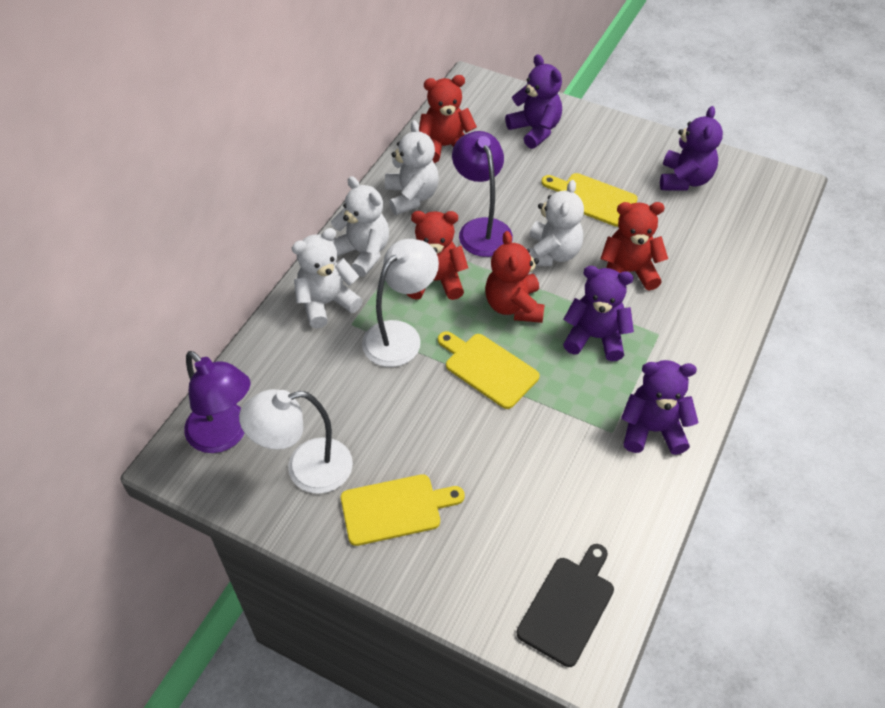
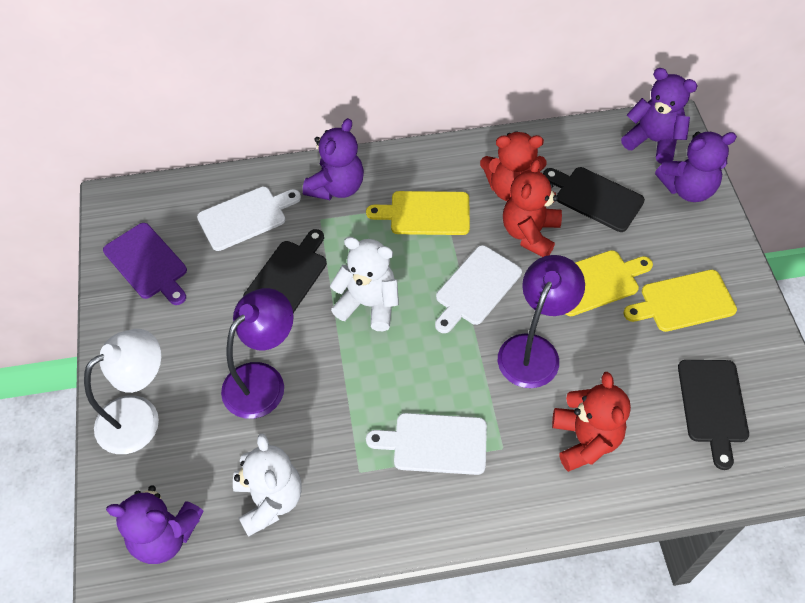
black cutting board: [517,544,614,667] = 1 -> [243,229,327,313] [543,167,645,232] [678,360,749,470] = 3
purple cutting board: none = 0 -> [103,223,187,305] = 1
red teddy bear: [407,211,468,300] [419,75,477,163] [485,231,544,323] [600,202,668,291] = 4 -> [480,131,546,201] [503,159,562,257] [552,372,631,472] = 3
white cutting board: none = 0 -> [197,187,301,251] [366,413,487,475] [435,245,522,333] = 3
white lamp: [239,389,353,494] [362,239,439,367] = 2 -> [84,329,161,454] = 1
white teddy bear: [292,228,363,328] [331,176,389,277] [385,120,439,215] [526,180,584,266] = 4 -> [233,433,302,537] [330,237,399,331] = 2

